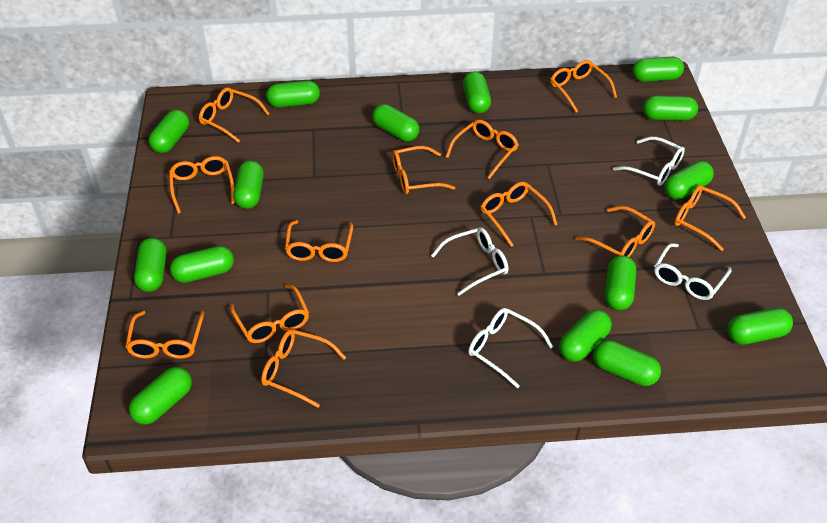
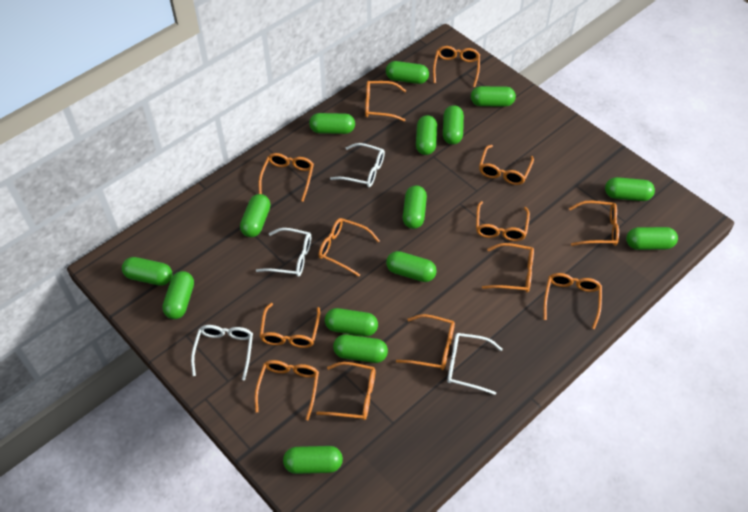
orange glasses: [125,311,204,359] [169,156,235,214] [199,87,269,143] [230,284,309,343] [261,330,346,408] [285,220,353,262] [392,146,456,194] [446,120,519,179] [481,182,557,247] [550,60,617,112] [576,206,655,257] [674,185,746,251] = 12 -> [255,360,319,420] [259,153,314,202] [260,303,320,348] [316,362,376,420] [318,218,380,276] [365,81,406,121] [396,314,455,370] [433,46,480,87] [476,201,530,241] [479,145,534,185] [482,243,534,292] [543,273,602,329] [569,201,619,246] = 13

